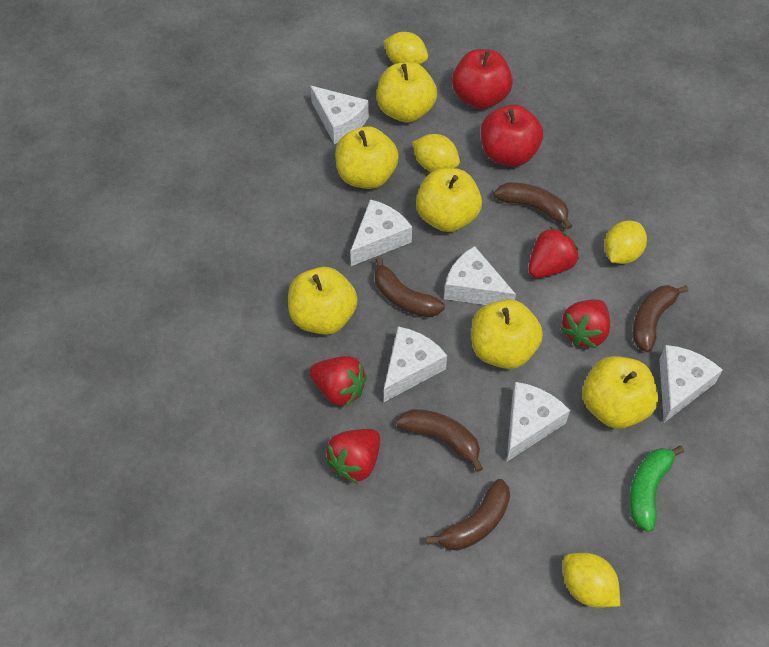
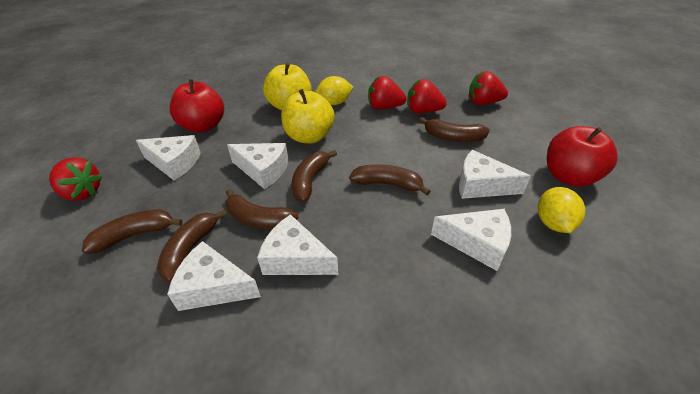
brown banana: [375,257,445,317] [396,409,483,472] [426,479,510,551] [494,183,572,229] [633,285,688,352] = 5 -> [82,209,183,254] [157,209,227,283] [225,189,299,230] [292,150,337,202] [349,164,431,196] [419,117,490,142] = 6
green banana: [629,446,684,532] = 1 -> none = 0
yellow apple: [288,267,358,335] [335,126,399,189] [377,62,437,122] [416,168,482,232] [471,300,543,369] [582,356,658,429] = 6 -> [263,62,312,111] [281,89,334,143] = 2
yellow lemon: [383,32,428,65] [412,134,460,172] [563,553,620,608] [604,221,647,264] = 4 -> [315,76,353,105] [538,187,586,233] = 2

